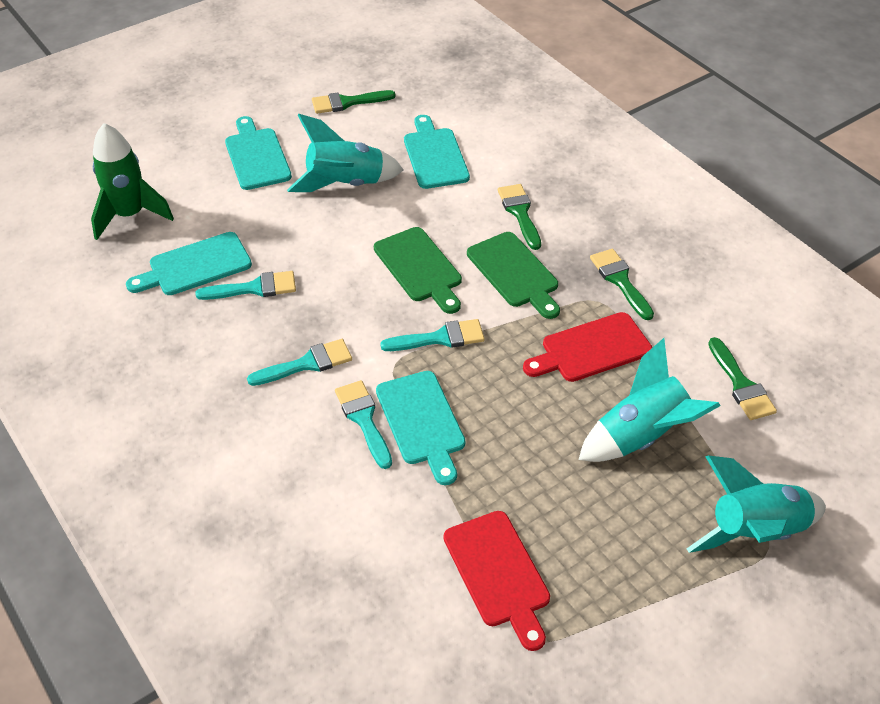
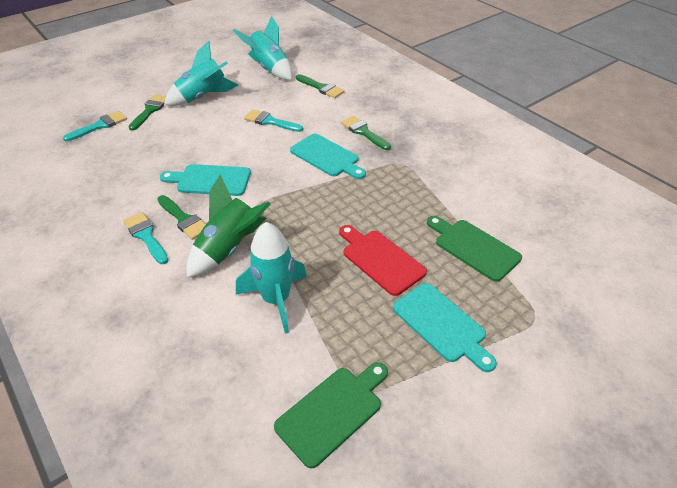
red cutting board: [444,511,550,651] [523,312,652,382] = 2 -> [339,225,427,296] = 1
turquoise brush: [195,271,296,300] [247,339,352,386] [335,380,392,469] [380,319,485,351] = 4 -> [63,111,127,141] [123,212,169,264] [244,109,303,132] = 3
turquoise cutting board: [126,232,252,295] [225,116,292,190] [376,371,465,485] [404,115,470,189] = 4 -> [160,164,251,196] [290,134,366,179] [393,283,497,372] = 3

